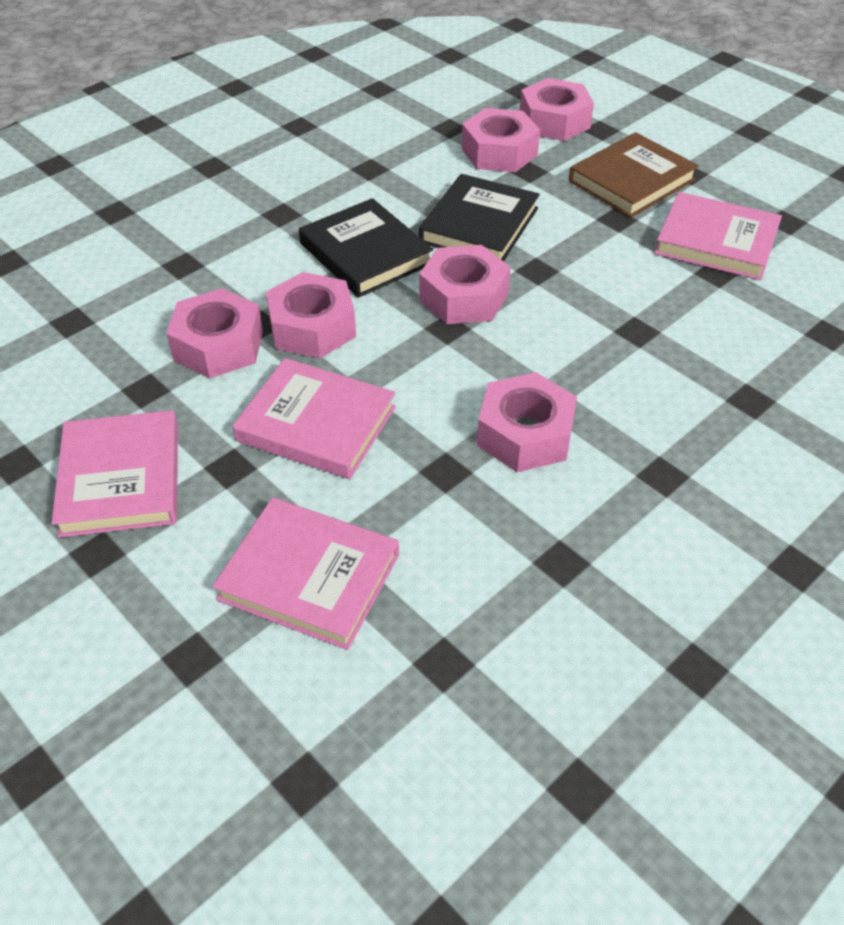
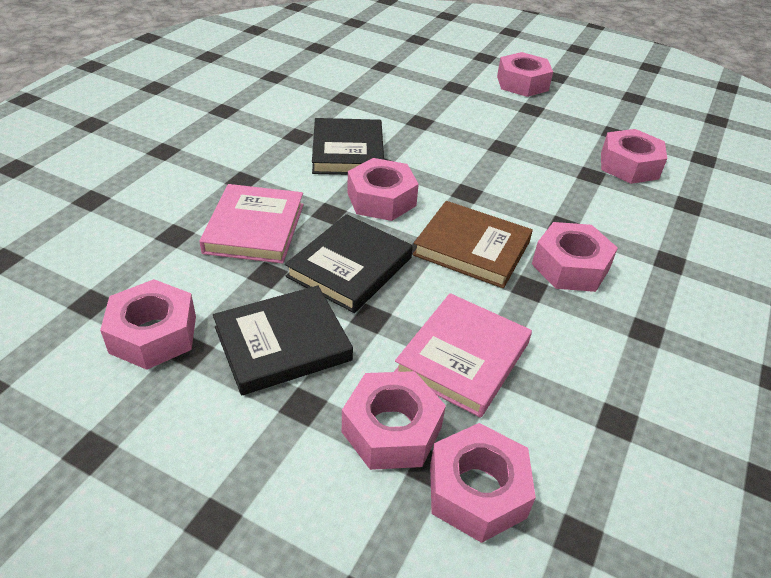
black book: [299,198,433,298] [419,174,540,262] = 2 -> [213,285,353,395] [285,214,413,313] [312,118,384,175] = 3
pink book: [51,410,178,538] [212,497,399,650] [233,358,396,479] [654,192,782,280] = 4 -> [199,184,304,264] [394,293,532,418] = 2
pink nut: [166,288,263,378] [266,272,356,359] [419,245,511,324] [462,108,540,172] [477,372,577,472] [520,78,594,141] = 6 -> [100,279,196,370] [342,371,446,470] [347,158,419,221] [430,423,536,543] [497,52,553,97] [532,222,618,292] [601,129,668,184] = 7

